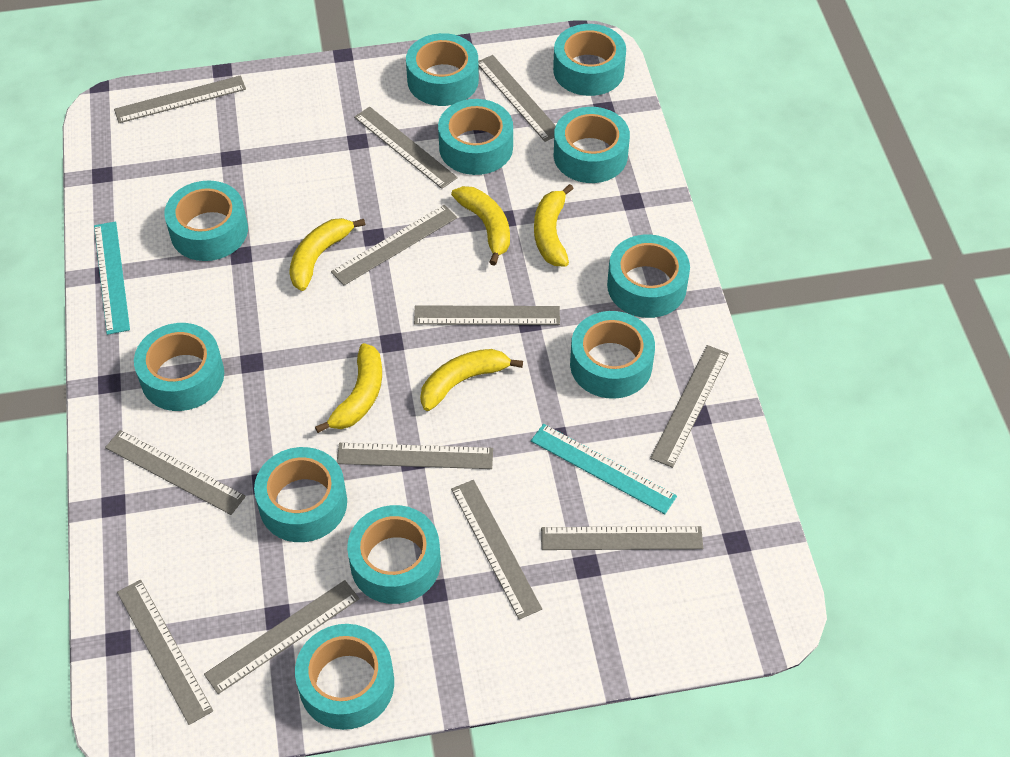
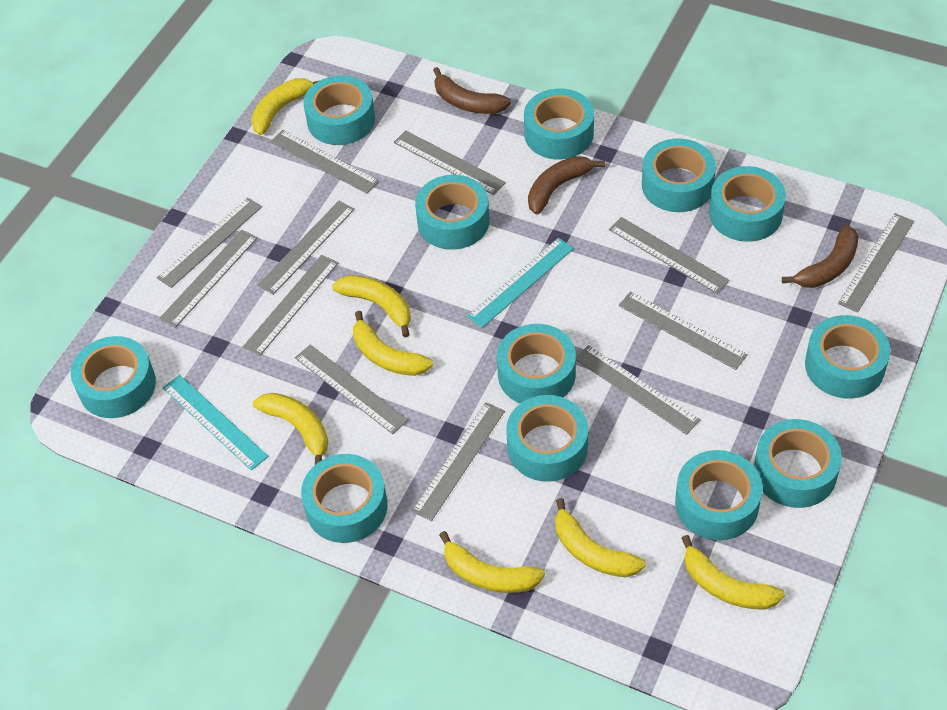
brown banana: none = 0 -> [433,67,511,114] [528,156,605,215] [782,225,859,288] = 3
turquoise tape: [134,323,224,411] [164,181,248,261] [254,447,347,542] [295,624,394,730] [347,505,441,604] [406,33,479,106] [438,99,513,175] [553,24,626,96] [554,107,630,183] [570,311,655,399] [607,234,690,318] = 11 -> [71,336,156,418] [301,454,388,543] [304,75,375,145] [415,175,490,250] [497,324,576,404] [506,395,588,482] [524,89,594,159] [642,138,716,212] [675,450,762,540] [709,166,786,242] [754,419,842,508] [805,315,890,399] = 12
yellow banana: [289,218,365,291] [315,343,382,433] [420,349,523,411] [451,186,510,266] [534,184,574,267] = 5 -> [251,78,318,135] [253,393,328,465] [332,275,411,337] [353,311,433,376] [439,531,545,593] [555,498,646,577] [682,535,785,610] = 7

